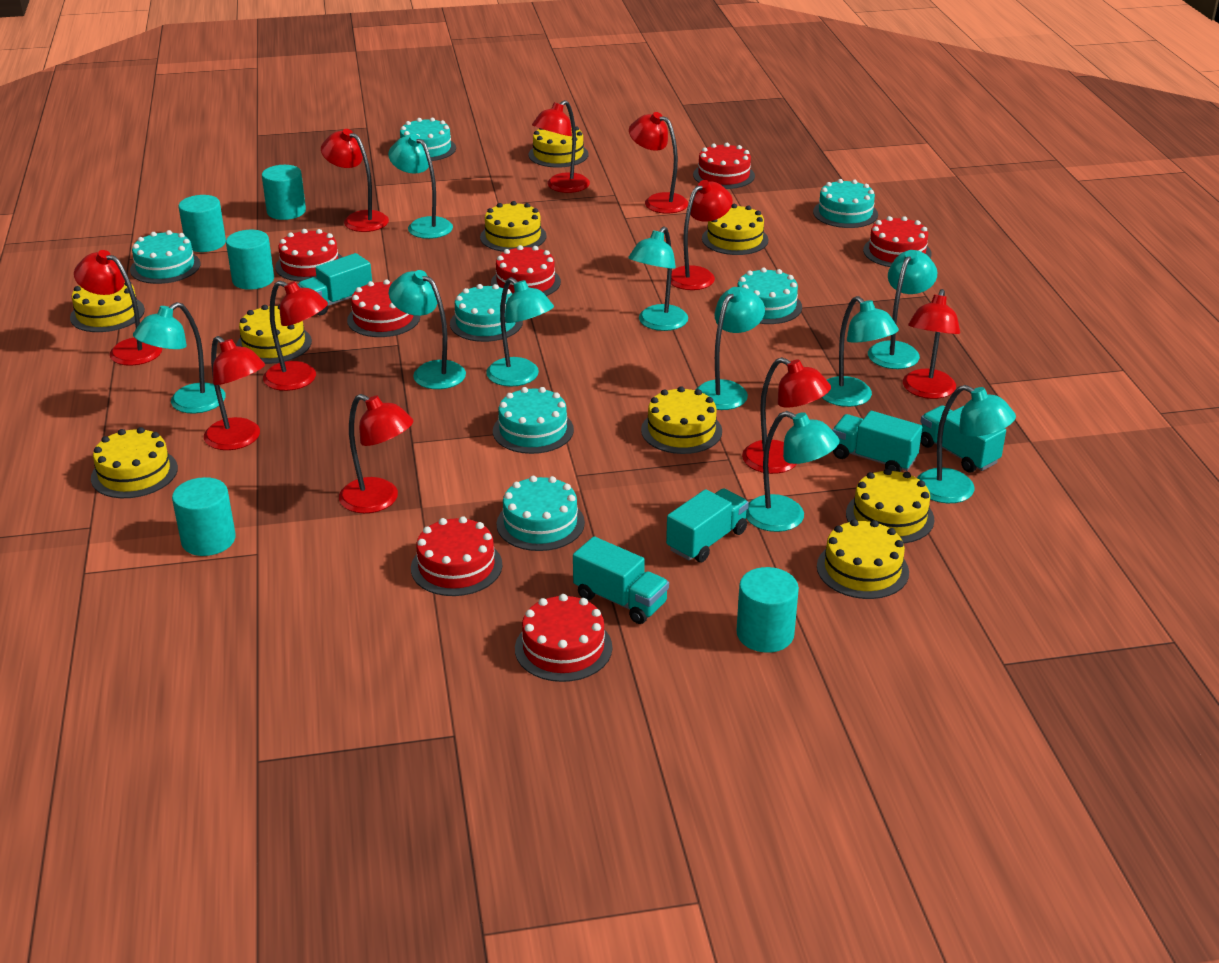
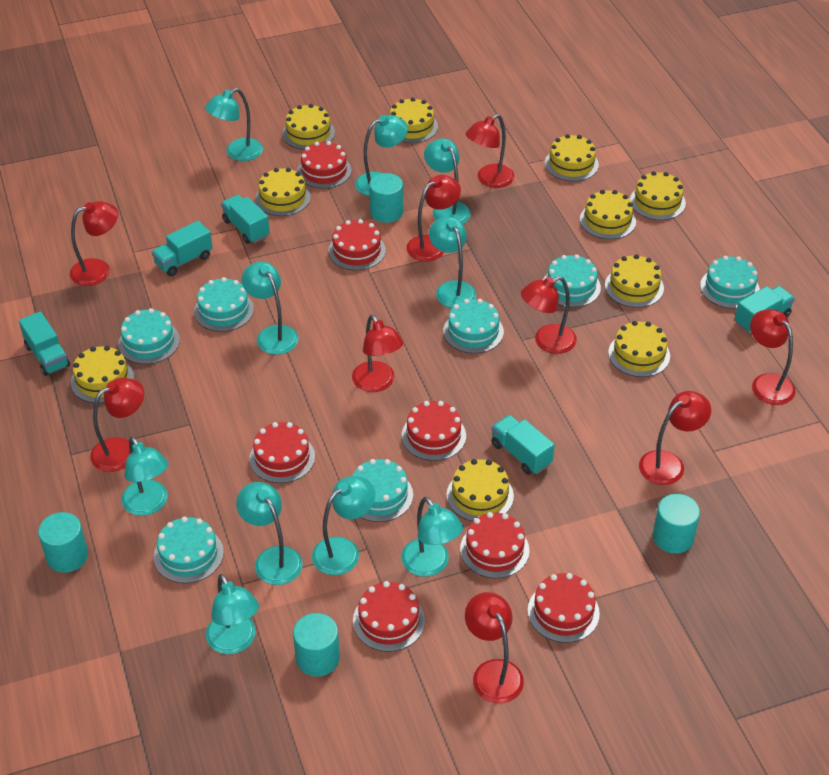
red lamp: [74,250,162,366] [204,336,265,450] [263,281,328,391] [321,129,389,232] [339,394,414,513] [532,100,590,193] [629,112,688,213] [671,180,733,290] [742,357,831,474] [903,289,960,399] = 10 -> [70,201,118,286] [90,378,144,472] [352,315,403,392] [406,175,461,261] [465,592,524,703] [466,114,515,188] [521,276,577,354] [639,391,711,485] [750,309,796,405] = 9
turquoise cylinder: [172,477,236,556] [179,195,226,252] [226,230,274,290] [262,165,306,220] [736,567,799,653] = 5 -> [38,512,88,573] [293,613,340,677] [369,173,403,223] [653,494,700,554] = 4
yellow cake: [70,282,145,332] [91,427,178,498] [236,304,312,364] [480,201,547,252] [528,126,588,167] [641,386,722,454] [702,204,768,255] [817,519,909,599] [846,468,934,543] = 9 -> [71,346,134,403] [255,168,311,216] [282,104,335,150] [390,97,438,143] [447,459,514,521] [545,134,599,181] [580,190,636,239] [605,254,664,308] [608,321,670,377] [630,171,686,220] = 10

